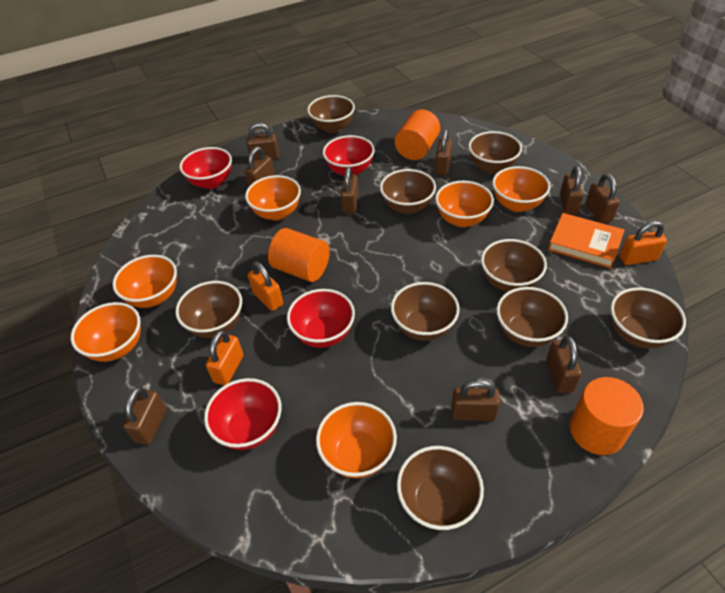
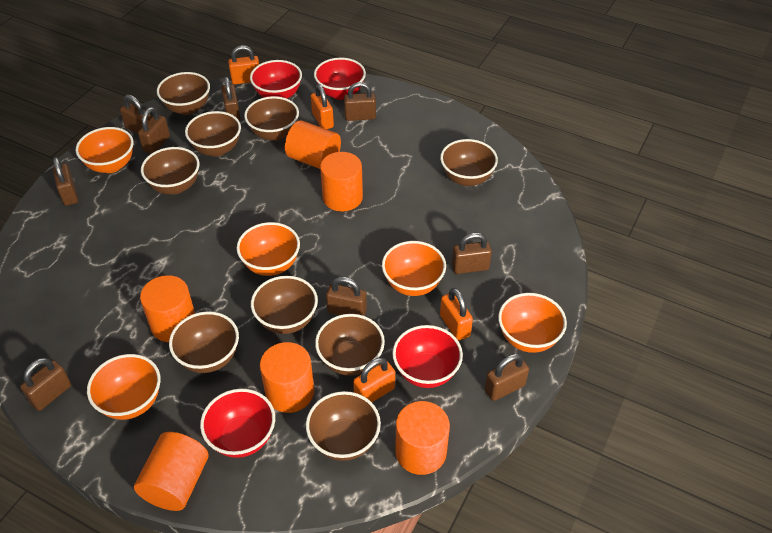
orange book: [548,213,624,268] = 1 -> none = 0
orange bowl: [71,302,141,362] [113,255,177,308] [245,175,301,220] [316,402,397,478] [435,181,494,227] [492,166,550,212] = 6 -> [76,127,133,173] [87,354,161,420] [237,222,300,276] [382,241,446,296] [498,293,567,353] = 5
orange cylinder: [268,228,330,282] [395,110,440,160] [570,377,644,455] = 3 -> [134,432,209,511] [140,275,195,342] [260,342,314,413] [285,120,341,169] [320,152,363,212] [395,401,450,475] = 6
orange padlock: [206,330,244,385] [248,261,283,311] [620,221,667,265] = 3 -> [228,45,259,84] [311,84,334,129] [353,358,395,402] [440,288,473,341] = 4

